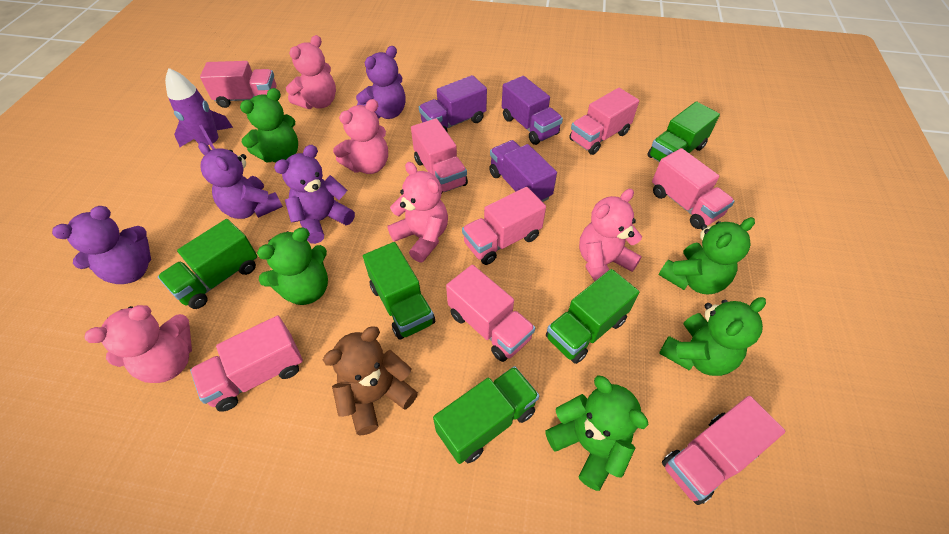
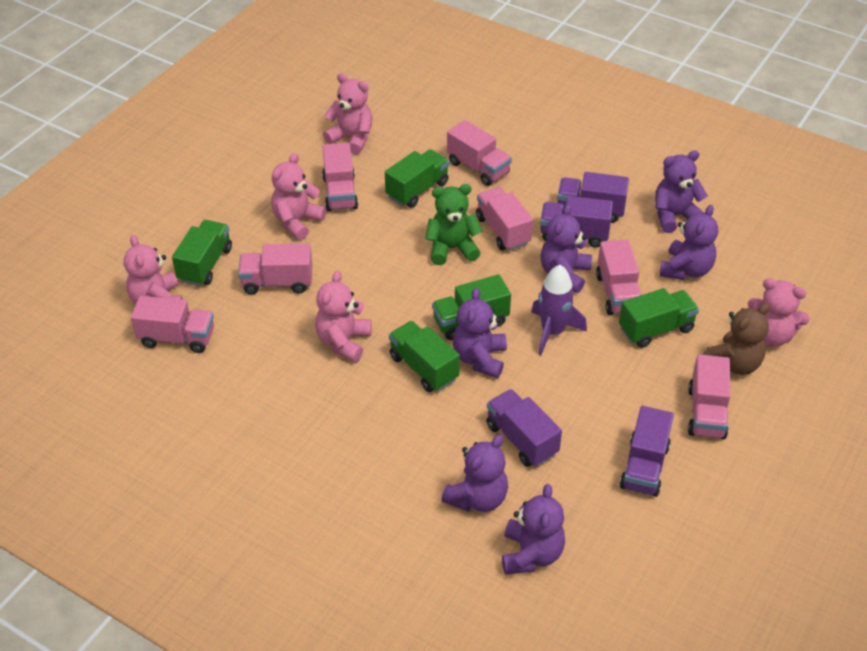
green teddy bear: [240,88,298,162] [257,228,328,305] [545,375,649,491] [659,217,755,295] [659,297,766,376] = 5 -> [425,184,483,265] = 1
pink truck: [190,316,303,412] [200,61,276,108] [411,118,468,193] [446,265,535,362] [462,187,546,265] [569,88,639,155] [652,148,735,229] [662,396,785,505] = 8 -> [131,296,214,353] [238,244,312,295] [322,143,358,211] [447,120,512,186] [476,187,533,251] [596,239,642,315] [688,354,731,439] = 7
purple teddy bear: [52,206,151,284] [198,142,283,219] [274,145,355,244] [356,46,406,119] = 4 -> [441,435,508,512] [453,288,507,378] [502,484,565,575] [540,204,592,293] [655,150,708,233] [660,205,718,280] = 6
purple truck: [419,75,487,131] [489,140,557,202] [502,76,563,145] = 3 -> [486,389,562,467] [540,196,613,247] [557,172,629,223] [620,406,674,497] = 4

